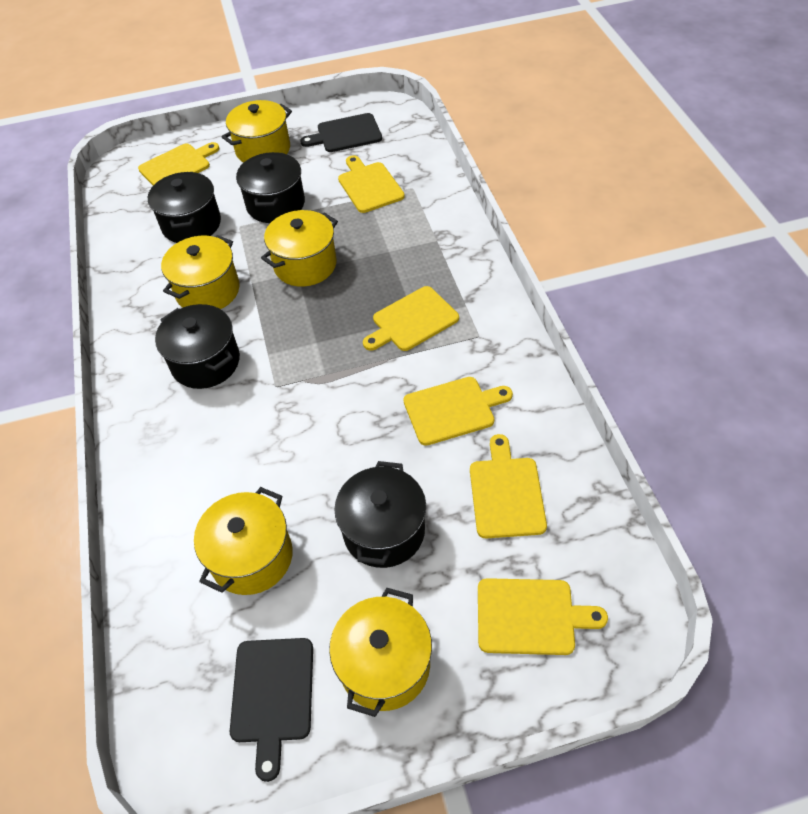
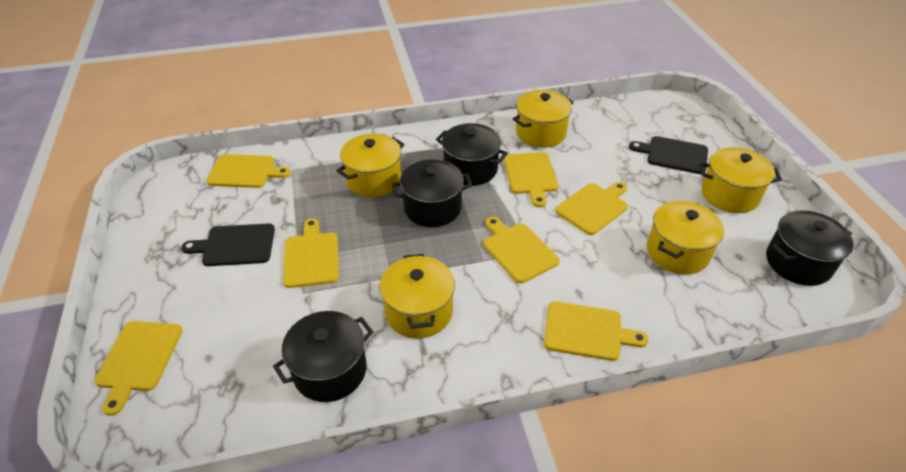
yellow cutting board: [138,142,219,185] [338,155,405,213] [363,286,459,351] [403,377,513,446] [470,434,547,538] [478,578,608,655] = 6 -> [94,321,183,416] [207,154,291,188] [283,218,339,288] [483,217,560,283] [504,152,558,207] [544,301,649,361] [555,182,628,235] = 7

